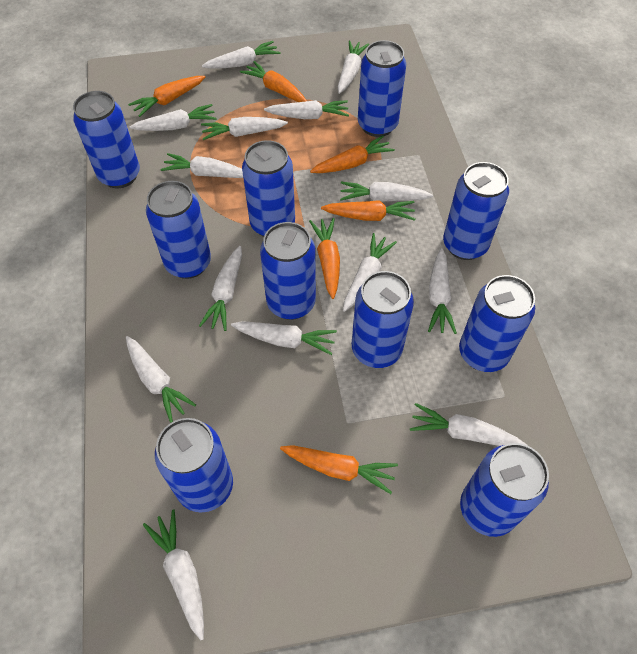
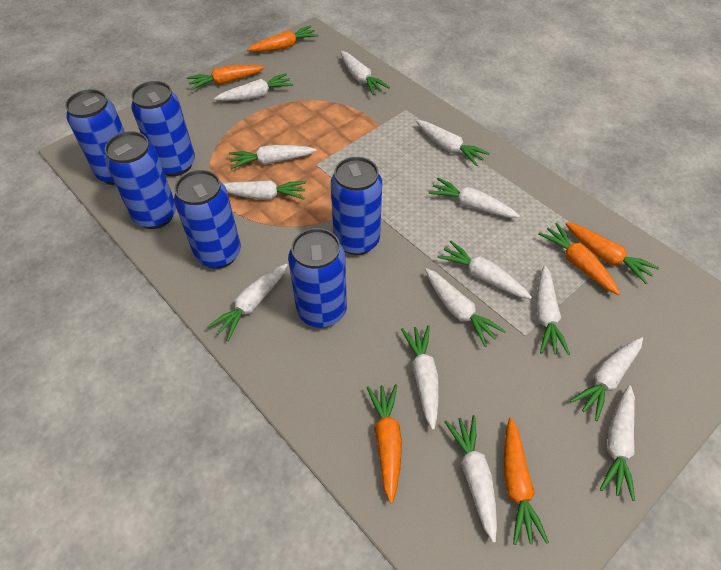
blue can: [73,91,140,188] [146,181,211,279] [155,418,233,513] [242,140,295,237] [260,222,316,320] [352,271,414,368] [358,40,406,137] [443,162,509,260] [459,275,535,372] [460,443,549,537] = 10 -> [65,89,125,185] [105,131,176,229] [131,81,195,176] [174,170,241,269] [288,228,347,328] [331,157,382,255] = 6

